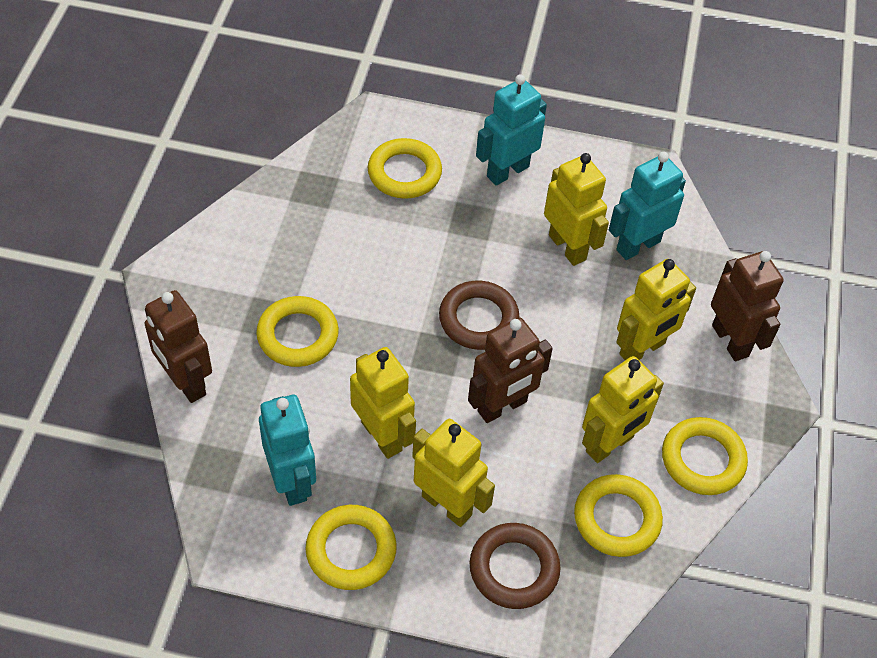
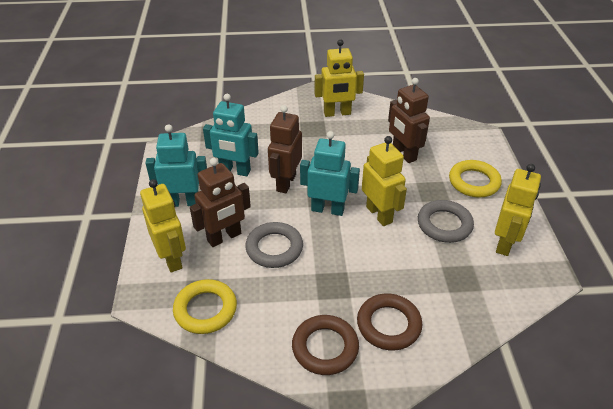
grey ring: none = 0 -> [245,222,303,268] [418,200,474,243] = 2
yellow ring: [256,296,339,367] [305,505,397,590] [368,138,442,199] [574,474,663,557] [662,417,748,495] = 5 -> [173,279,237,334] [449,160,502,198] = 2
yellow robot: [350,347,416,459] [412,419,495,527] [544,153,609,266] [582,356,664,463] [616,259,696,360] = 5 -> [140,179,186,272] [314,39,364,117] [362,136,407,226] [495,164,541,256] = 4

